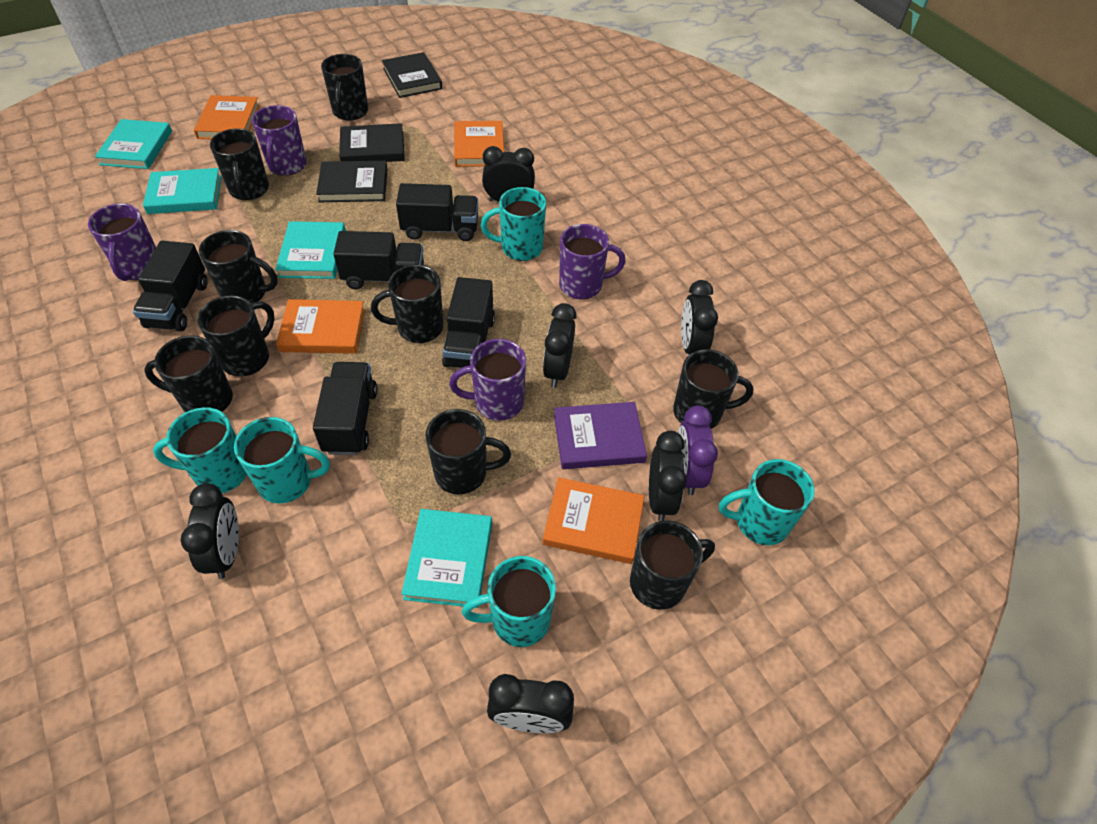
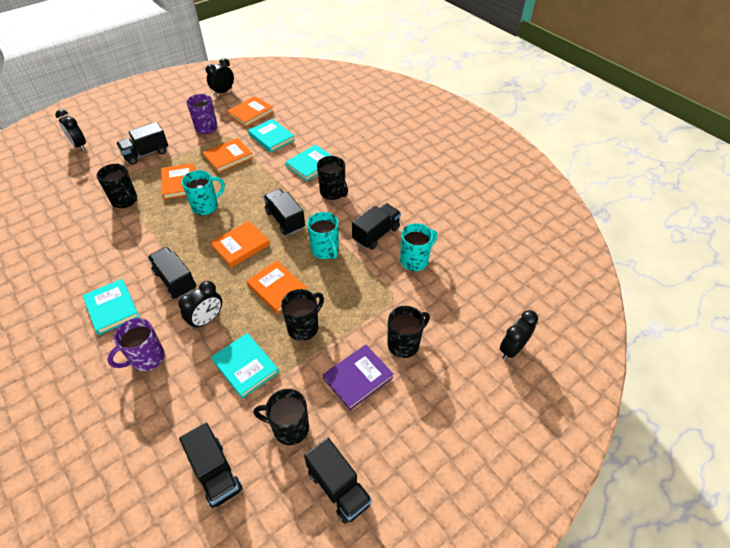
black book: [316,161,387,202] [339,123,405,162] [382,52,442,98] = 3 -> none = 0
black clock: [180,483,239,579] [482,146,535,202] [487,674,574,733] [543,303,576,388] [649,431,687,521] [681,280,718,355] = 6 -> [56,109,86,150] [178,281,222,330] [206,58,234,96] [500,310,538,360] = 4
black mug: [144,336,233,412] [197,295,275,376] [199,230,278,303] [210,128,269,200] [321,54,368,121] [371,265,443,343] [426,409,511,494] [630,521,715,610] [673,349,754,429] = 9 -> [97,164,137,208] [254,389,309,445] [281,289,324,341] [317,156,348,200] [387,306,430,358] = 5
black truck: [133,241,208,332] [313,362,377,455] [333,231,424,289] [396,183,478,241] [442,277,495,368] = 5 -> [116,122,168,165] [148,247,196,299] [179,423,243,508] [263,189,305,235] [304,438,372,524] [352,203,401,250] = 6
orange book: [194,95,260,139] [276,299,365,354] [454,121,504,167] [543,477,645,564] = 4 -> [161,163,196,200] [203,138,253,173] [210,221,270,267] [227,96,274,127] [246,261,307,314] = 5
purple clock: [678,405,718,495] = 1 -> none = 0
purple mug: [88,203,156,281] [252,105,307,176] [449,339,526,421] [559,224,626,300] = 4 -> [107,318,165,371] [187,94,218,134] = 2
turquoise mug: [153,407,247,493] [234,417,330,504] [462,556,556,647] [481,187,546,261] [719,459,815,545] = 5 -> [182,170,225,215] [307,212,339,259] [400,223,437,271] = 3

